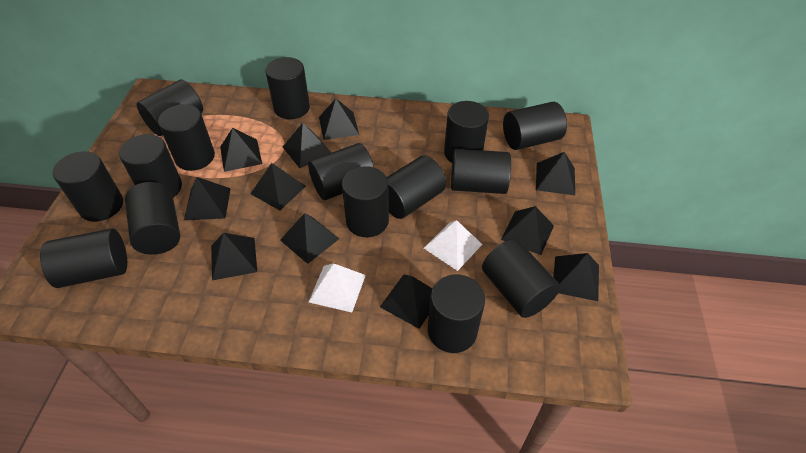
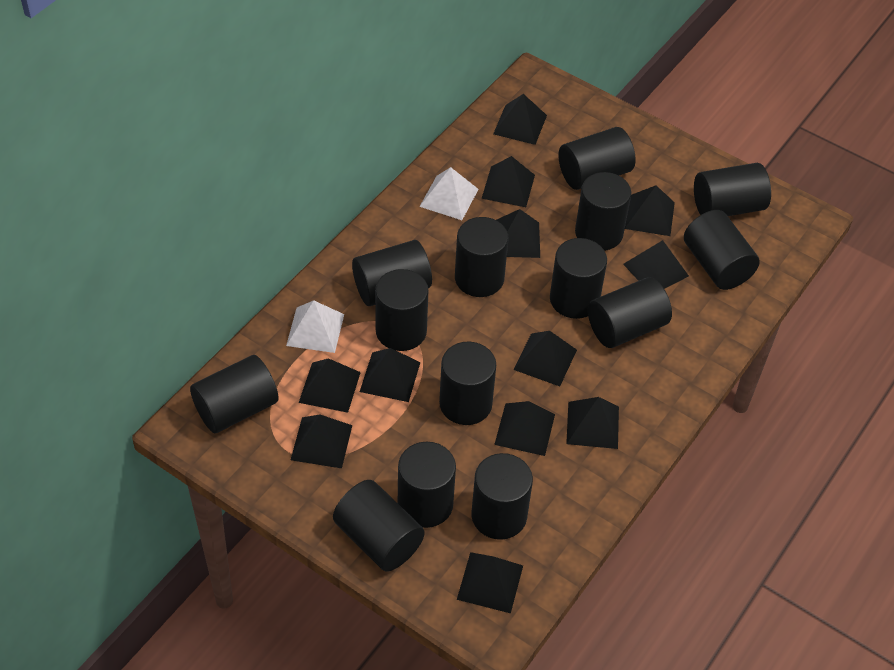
black cylinder: [40,229,127,288] [53,151,123,222] [119,134,182,198] [125,182,180,255] [136,80,203,136] [158,104,215,171] [266,57,310,119] [308,143,374,200] [342,166,389,237] [387,155,446,219] [428,275,485,353] [444,101,489,163] [451,149,511,194] [482,239,560,318] [503,102,567,150] = 15 -> [190,355,279,433] [333,480,425,571] [352,240,432,306] [375,269,429,351] [398,442,456,528] [439,341,496,425] [455,217,508,297] [471,453,533,540] [550,238,607,319] [558,127,636,190] [575,172,631,251] [588,277,672,348] [684,210,760,290] [694,163,771,216] = 14
black pyramid: [184,177,231,220] [211,233,257,280] [220,128,262,172] [251,163,306,210] [280,213,339,264] [283,123,332,168] [319,99,359,140] [380,275,432,329] [501,206,554,255] [536,152,575,195] [553,253,599,301] = 11 -> [291,414,352,468] [299,358,361,413] [360,348,420,402] [457,552,523,613] [482,156,535,207] [493,94,547,145] [494,401,555,456] [497,209,540,258] [513,331,577,386] [566,397,619,449] [623,240,689,289] [625,185,675,236] = 12

